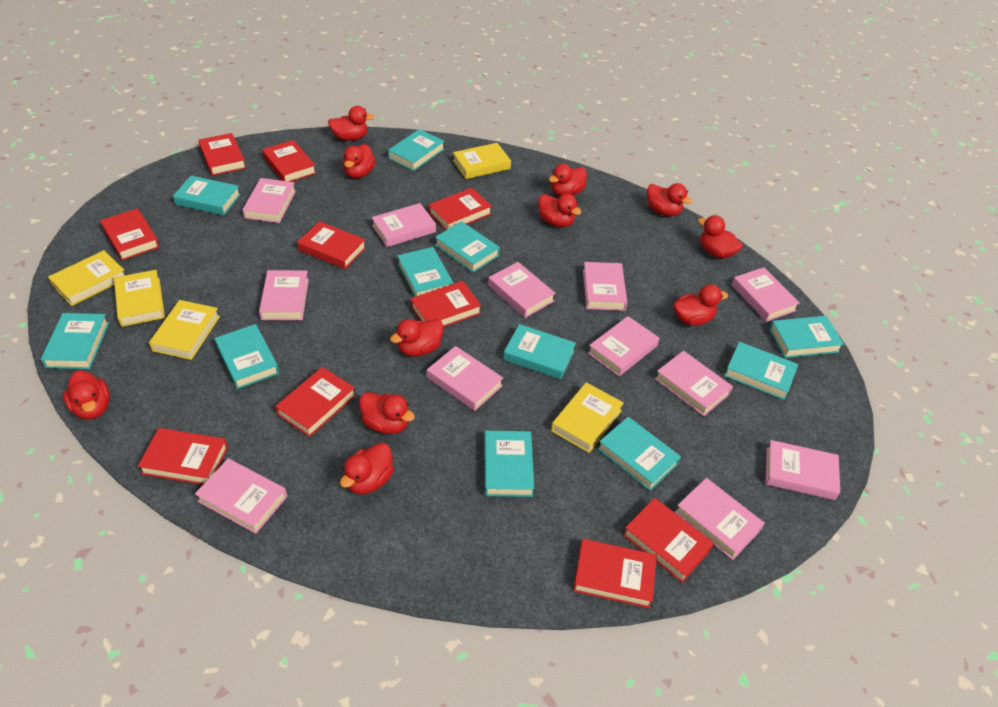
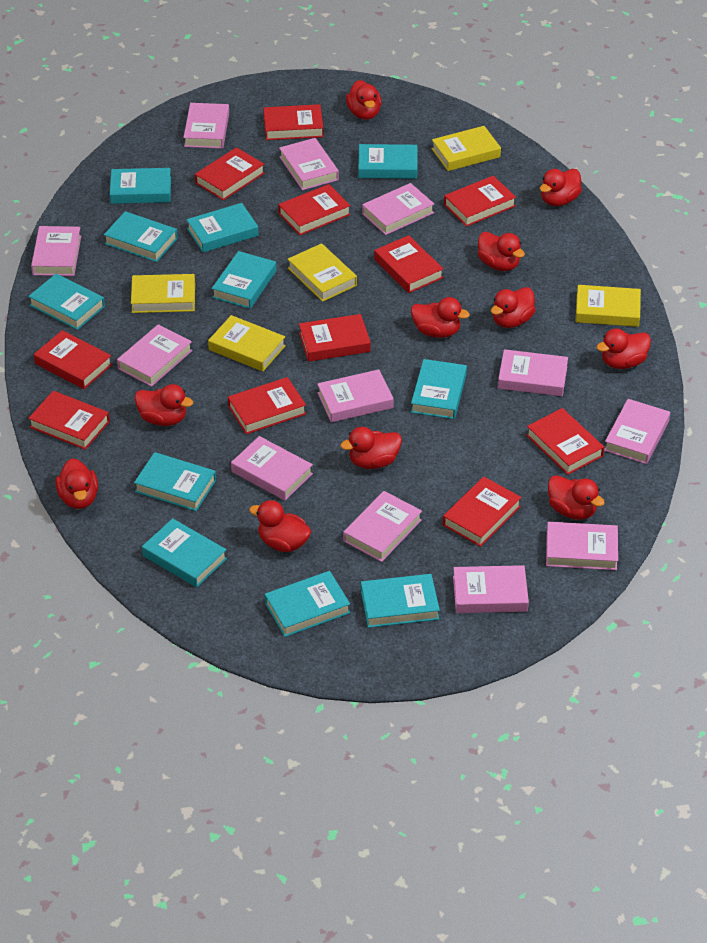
red book: [100,208,160,260] [138,428,228,485] [198,133,246,176] [262,140,316,182] [275,367,356,437] [297,221,366,269] [411,281,482,327] [429,188,492,230] [573,539,657,608] [623,498,714,583] = 10 -> [28,391,110,450] [34,330,112,389] [195,147,265,200] [228,377,306,434] [263,104,324,140] [278,184,351,235] [299,314,371,362] [374,235,444,293] [443,477,522,547] [444,176,516,227] [526,408,604,475] = 11

